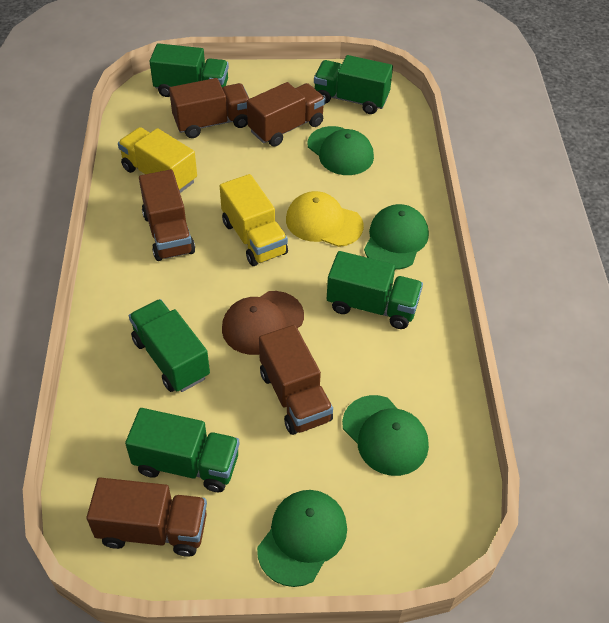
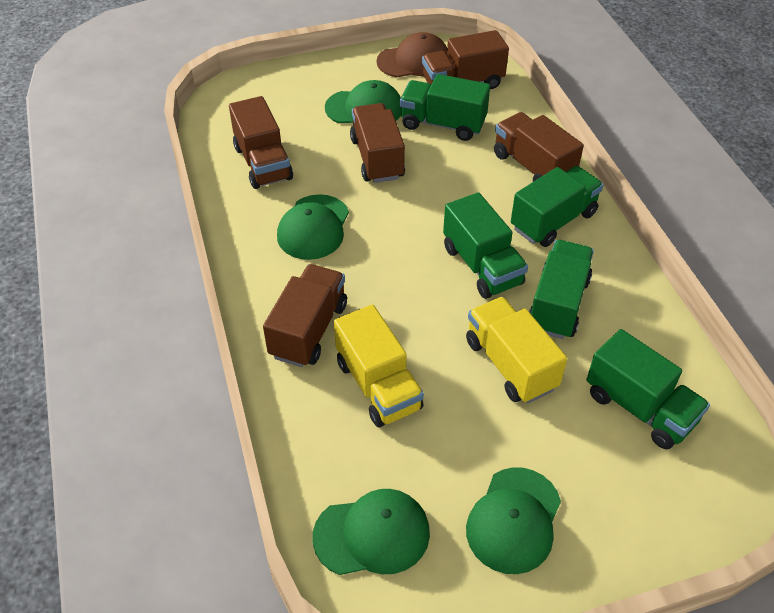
yellow cap: [286,191,364,247] = 1 -> none = 0

